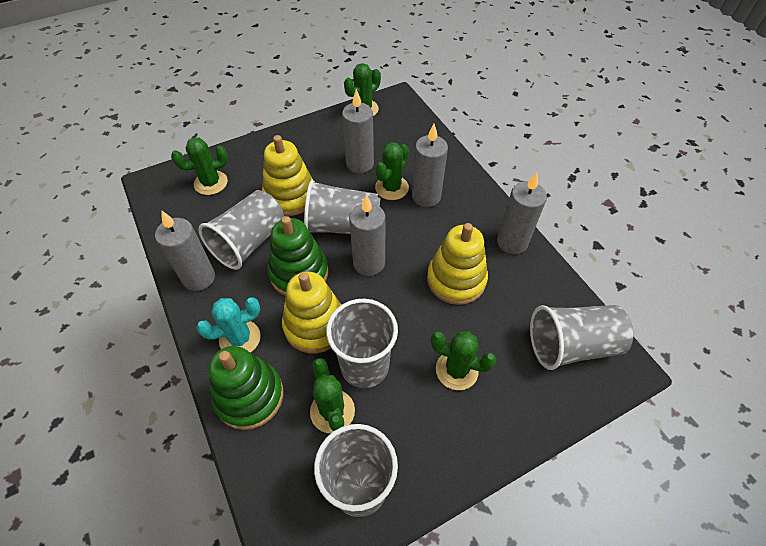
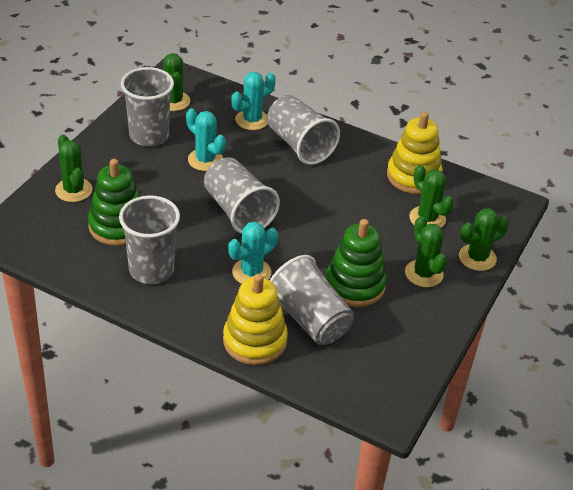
grey candle: [155,210,215,291] [342,89,374,173] [349,194,385,276] [412,124,448,207] [497,172,547,254] = 5 -> none = 0
turquoise cactus: [196,298,261,353] = 1 -> [186,108,226,171] [228,222,278,284] [232,72,276,130] = 3
yellow stacking toy: [262,135,313,216] [282,272,341,353] [427,223,488,305] = 3 -> [223,274,288,365] [387,112,443,194] = 2

